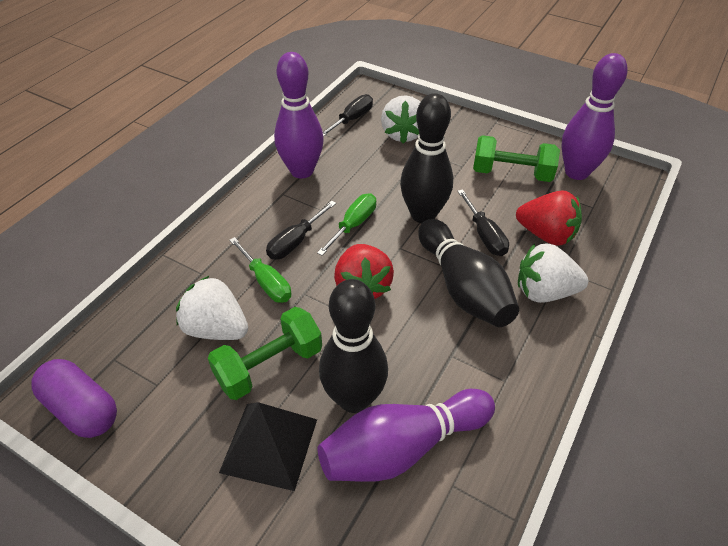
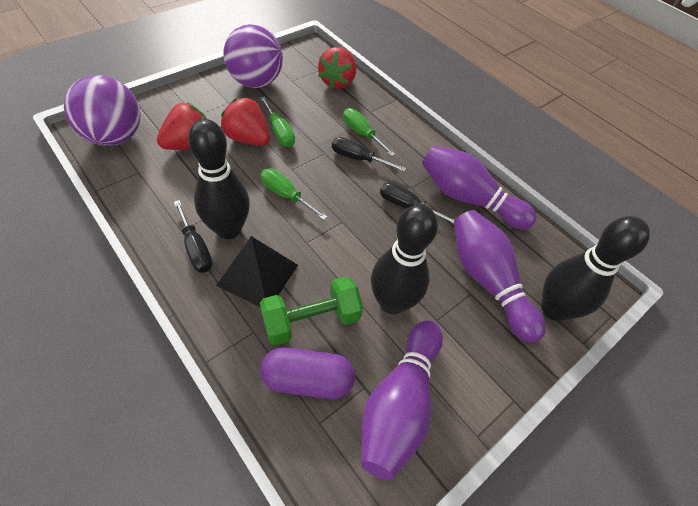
green dumbbell: [208,307,322,400] [473,135,560,182] = 2 -> [260,276,363,346] = 1
green screwdriver: [229,237,291,303] [317,194,376,256] = 2 -> [260,96,295,147] [260,168,327,220] [343,108,396,156] = 3
purple ball: none = 0 -> [64,75,141,146] [223,24,283,88] = 2
red strawberry: [334,244,394,299] [516,190,582,246] = 2 -> [157,103,207,150] [221,97,270,146] [318,47,356,89] = 3
white strawberry: [176,276,248,340] [381,95,420,144] [518,244,588,303] = 3 -> none = 0

